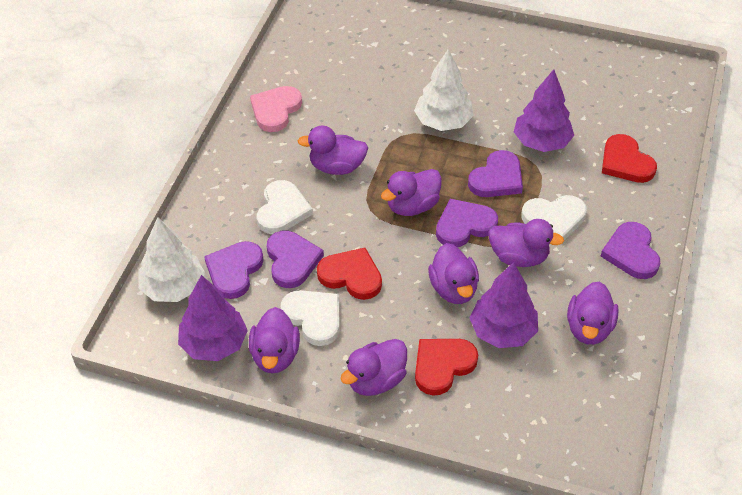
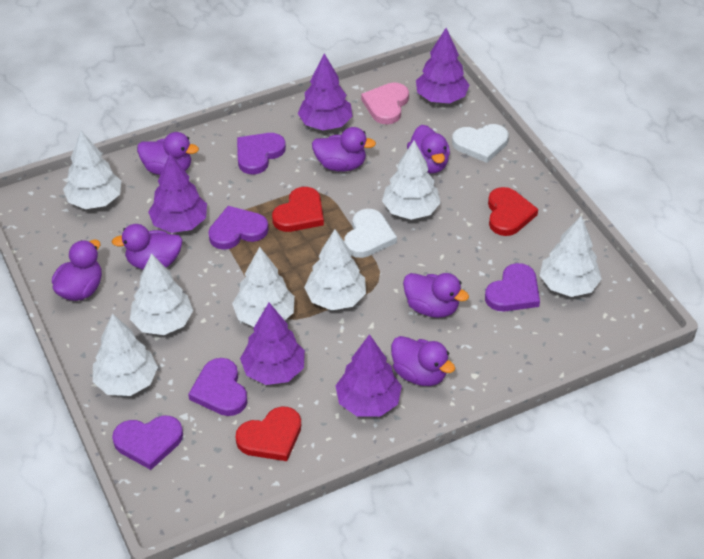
purple tree: [178,275,248,361] [470,262,538,348] [514,69,574,152] = 3 -> [148,154,207,233] [240,303,305,385] [298,53,352,130] [335,334,402,417] [416,28,469,103] = 5
white heart: [257,180,313,234] [281,290,339,346] [521,195,587,240] = 3 -> [344,209,397,258] [452,124,509,163] = 2
white tree: [138,217,205,302] [414,49,473,131] = 2 -> [63,131,121,209] [93,313,158,396] [130,253,193,335] [232,247,295,327] [304,229,366,310] [382,140,441,220] [540,216,602,297] = 7

